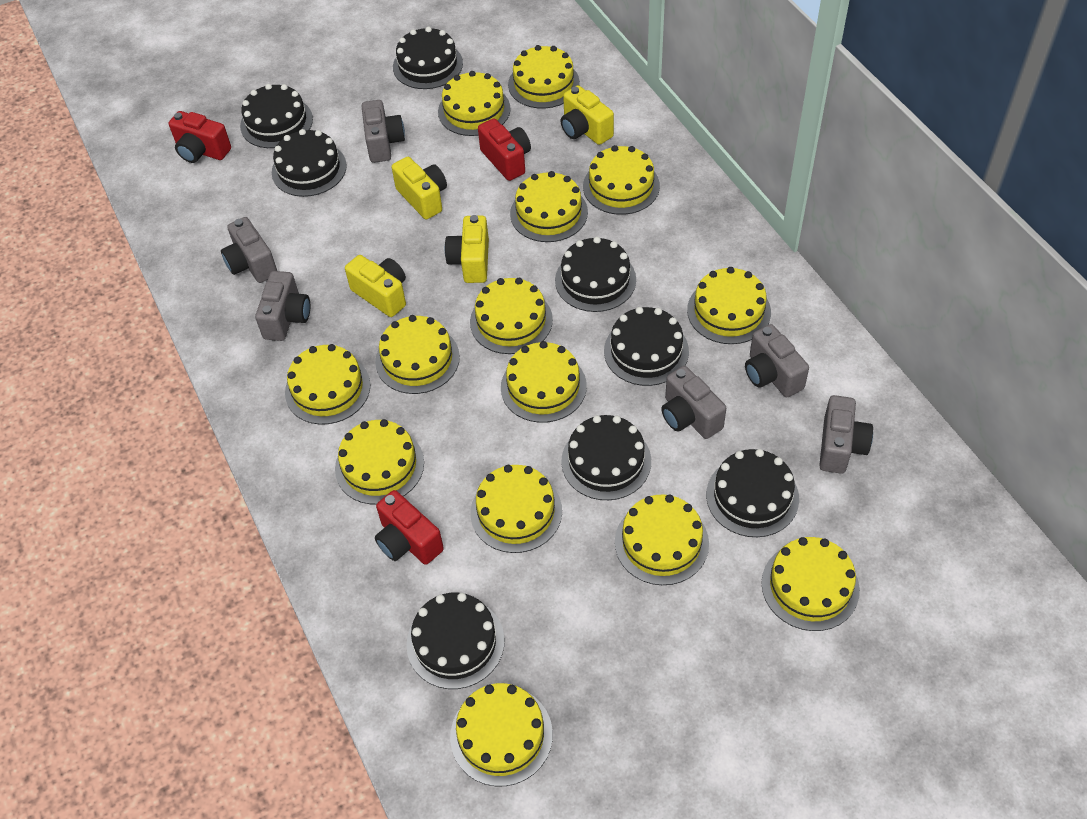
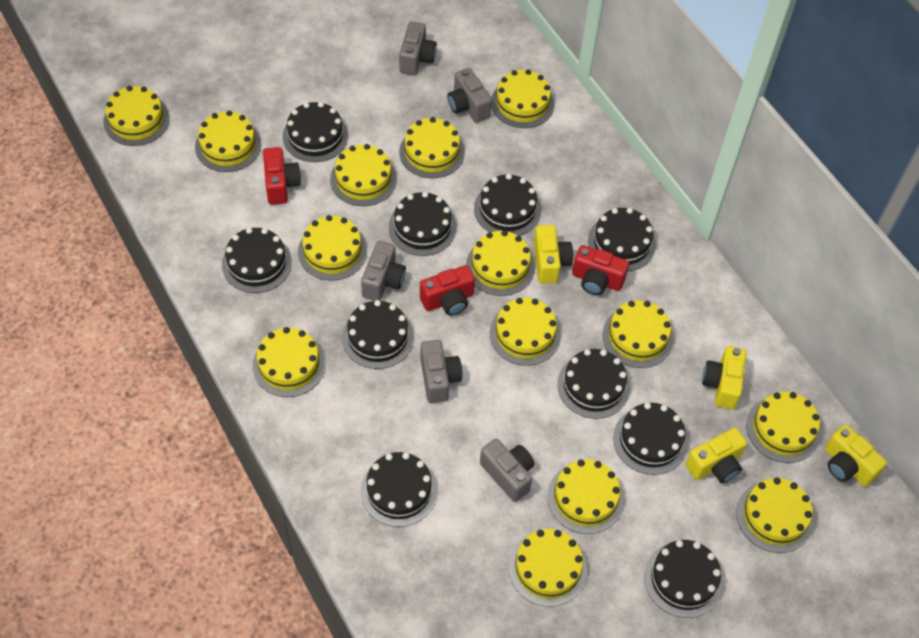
black cake: [240,84,313,148] [272,129,347,197] [393,26,463,89] [406,593,504,689] [555,237,636,312] [561,415,651,500] [604,307,689,386] [706,449,799,537] = 8 -> [222,228,292,293] [283,102,348,162] [342,300,414,369] [361,452,437,527] [389,192,457,256] [474,174,541,236] [557,349,630,419] [588,208,656,271] [613,403,688,475] [644,540,723,618] = 10
grey camera: [221,217,277,283] [255,271,310,341] [362,100,405,163] [661,366,726,439] [745,324,809,397] [819,395,873,474] = 6 -> [361,241,406,301] [399,21,437,75] [420,340,462,403] [448,68,492,123] [480,439,534,502] = 5

